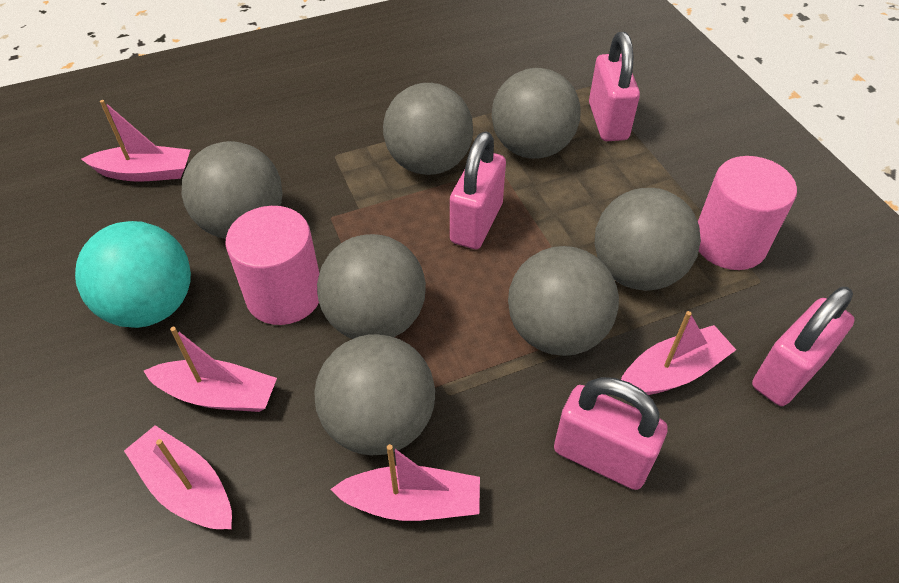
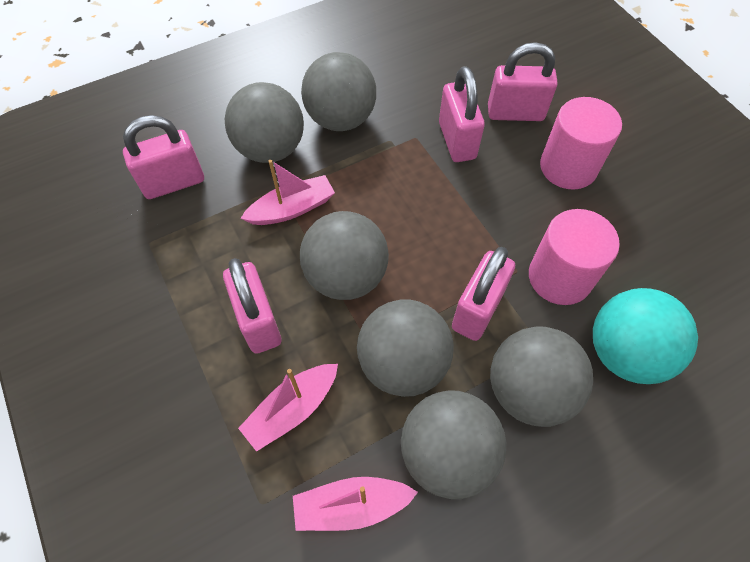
grey ball: [181,141,283,239] [315,334,435,455] [317,234,426,339] [383,83,473,175] [492,68,580,159] [508,246,619,356] [595,188,701,291] = 7 -> [225,82,304,163] [300,211,389,300] [301,52,376,131] [357,299,454,397] [401,390,506,499] [490,326,593,427] = 6
pink boat: [81,100,190,182] [124,425,232,529] [144,327,277,412] [330,444,480,521] [621,311,736,395] = 5 -> [238,364,338,452] [241,160,335,225] [293,477,418,531] = 3
pink padlock: [450,132,506,249] [554,377,668,490] [589,32,640,141] [752,287,855,406] = 4 -> [123,115,204,199] [223,258,281,354] [439,66,485,162] [452,247,515,341] [488,42,558,121] = 5

